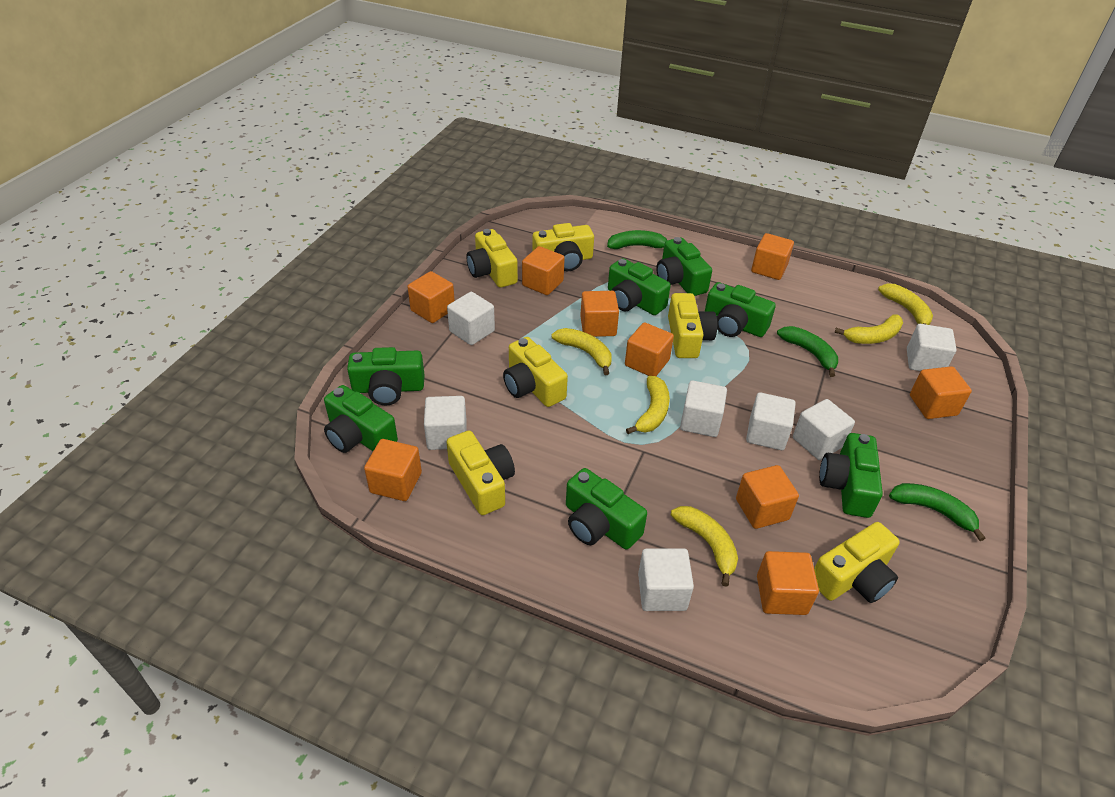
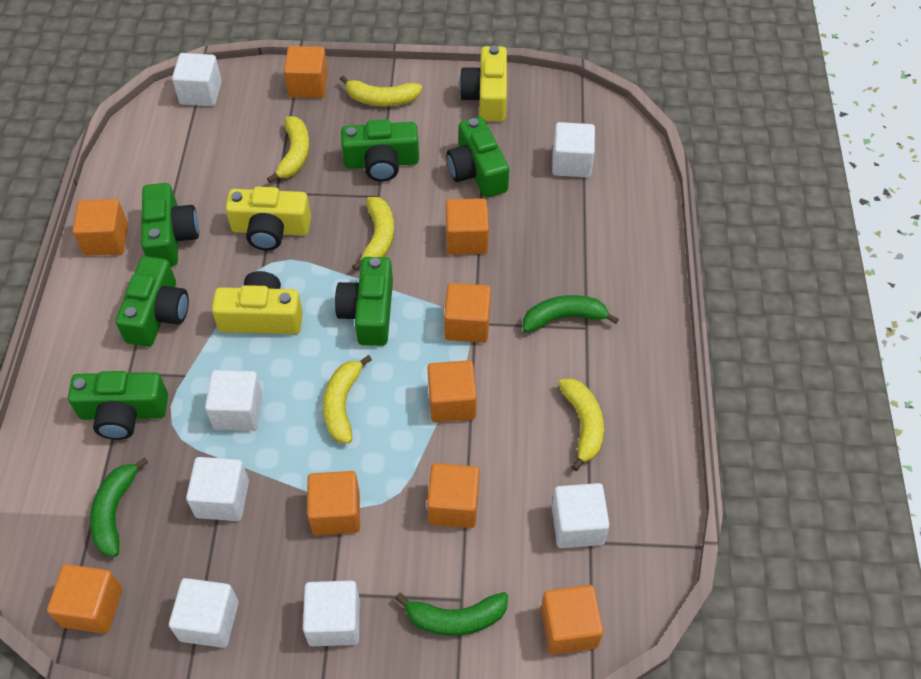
green camera: [324,385,398,453] [347,347,424,406] [566,468,647,550] [608,258,671,315] [656,237,712,296] [705,282,776,337] [819,433,883,518] = 7 -> [68,371,168,440] [116,256,189,347] [141,183,199,266] [335,257,393,346] [341,119,419,182] [446,117,509,197] = 6
yellow camera: [447,431,515,515] [466,229,518,288] [503,337,568,407] [533,223,594,271] [668,293,717,358] [814,522,900,603] = 6 -> [212,271,303,334] [225,187,311,251] [459,46,507,122] = 3

